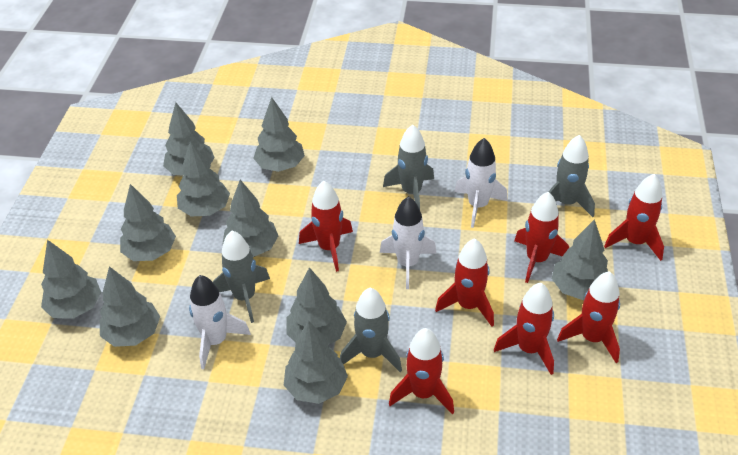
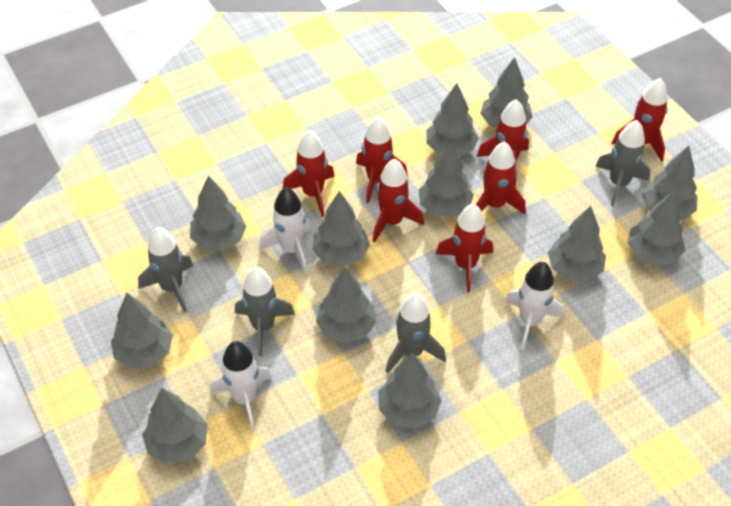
grey tree: [41,240,101,319] [100,266,160,347] [120,184,176,261] [163,102,215,176] [177,141,230,216] [223,180,278,257] [253,97,305,172] [284,320,348,404] [286,267,347,345] [552,219,608,300] = 10 -> [111,293,173,369] [142,388,208,464] [190,175,247,251] [312,191,370,267] [316,267,376,343] [379,352,442,429] [419,142,474,217] [426,83,479,156] [480,57,533,128] [548,206,606,281] [627,190,685,266] [642,146,698,220] = 12

